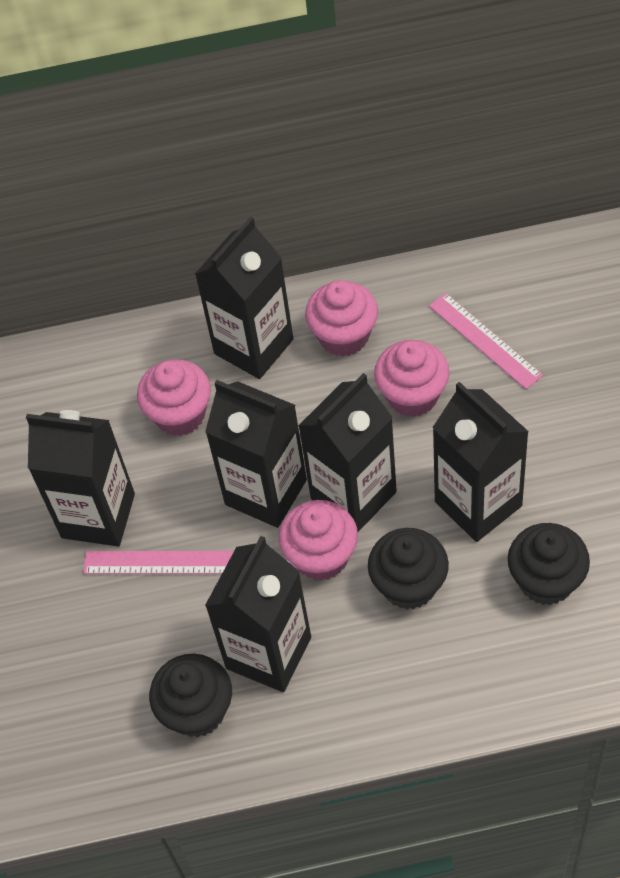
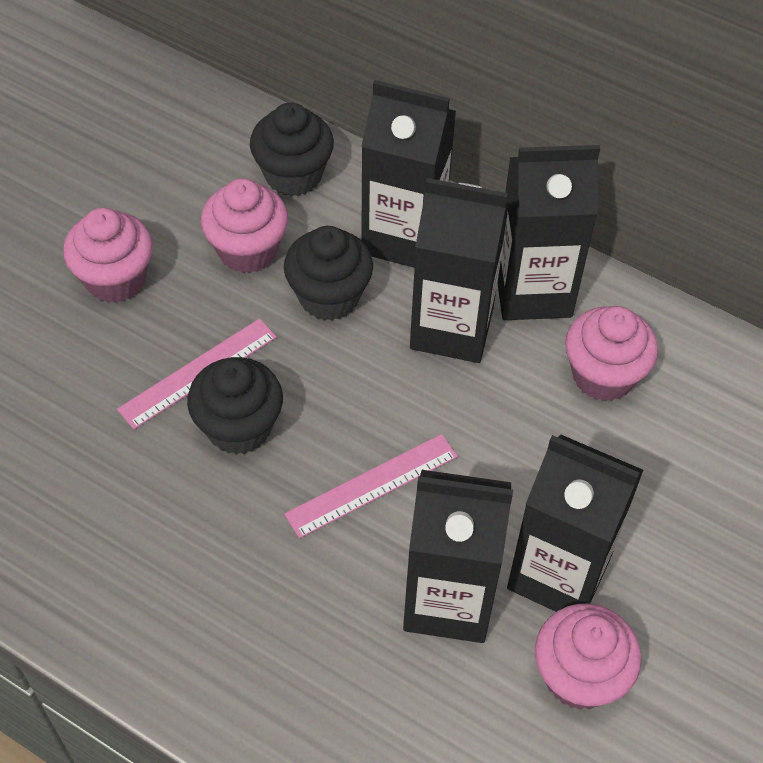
black carton: [26,410,135,546] [195,217,293,379] [205,380,307,528] [205,536,311,692] [298,373,397,532] [432,382,529,542] = 6 -> [361,80,456,268] [403,470,513,643] [410,178,509,363] [497,145,600,320] [507,435,643,612] = 5

